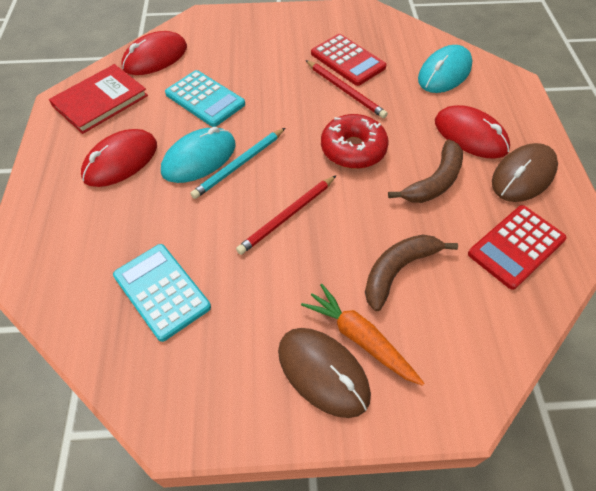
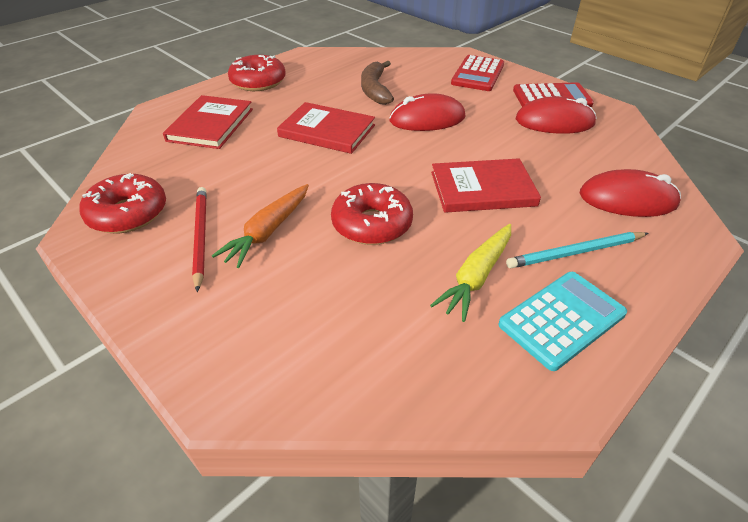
brown banana: [365,235,458,311] [388,139,463,203] = 2 -> [361,61,394,105] = 1
brown mouse: [278,328,371,418] [492,143,558,202] = 2 -> none = 0
red book: [49,64,148,134] = 1 -> [163,95,253,149] [277,102,375,154] [431,158,541,213] = 3
red donut: [321,114,389,169] = 1 -> [79,173,166,233] [228,55,286,91] [331,183,413,245] = 3
red pencil: [236,175,336,255] [306,60,388,118] = 2 -> [192,187,207,292] = 1
turquoise calculator: [113,244,211,342] [165,70,245,127] = 2 -> [498,272,627,371] = 1
turquoise mouse: [161,127,236,183] [418,45,473,93] = 2 -> none = 0
yellow carrot: none = 0 -> [430,224,511,322] = 1

